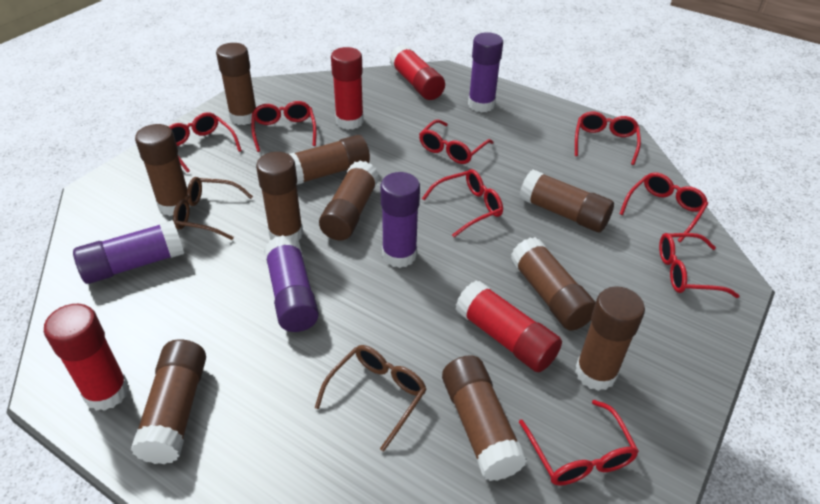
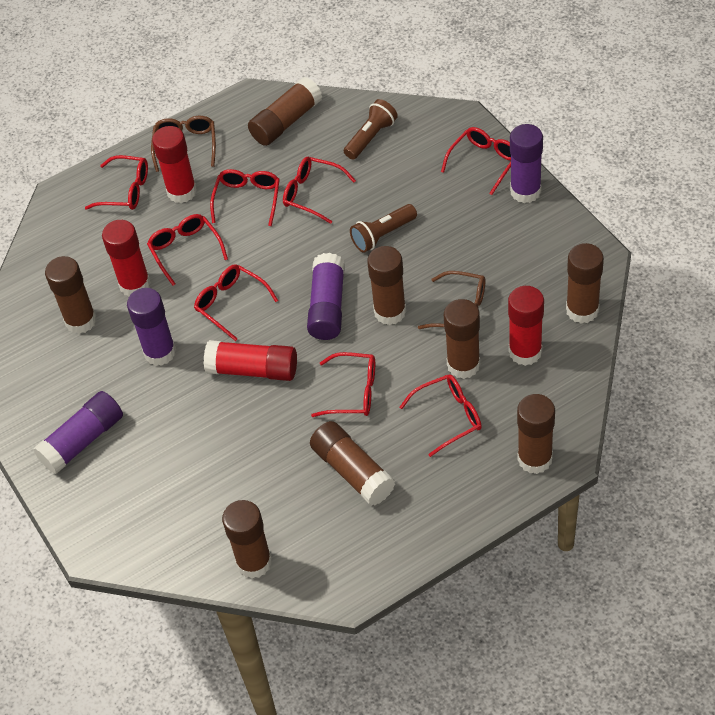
brown flashlight: none = 0 -> [344,99,398,160] [350,204,417,253] = 2
brown glue stick: [131,339,206,464] [135,124,191,216] [216,43,256,125] [256,152,303,242] [289,135,370,185] [319,161,379,240] [442,355,527,481] [510,237,596,331] [519,170,614,232] [575,286,645,391] = 10 -> [45,256,97,334] [222,500,272,579] [248,77,322,146] [310,421,395,506] [367,246,406,325] [444,299,480,379] [517,394,555,474] [566,243,604,324] = 8

